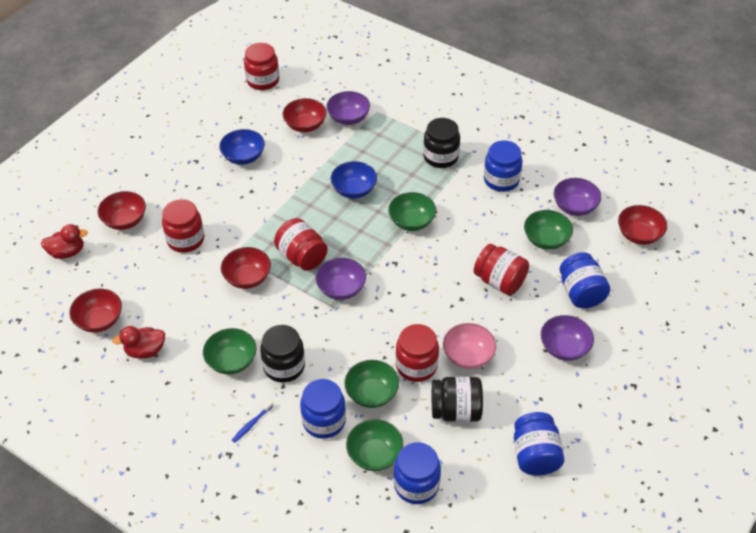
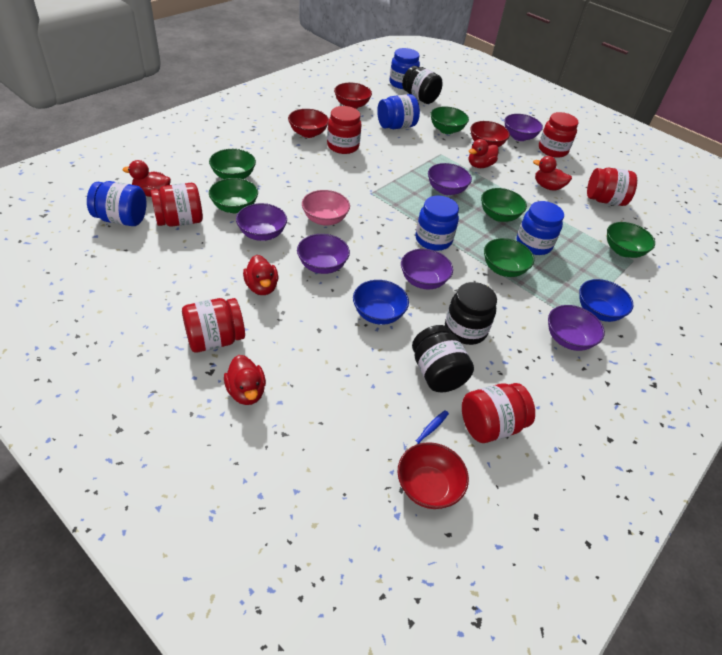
green bowl: [203,328,256,375] [344,360,399,408] [346,419,403,471] [388,192,436,231] [524,210,573,250] = 5 -> [209,149,256,179] [209,178,258,213] [430,106,469,134] [481,188,527,222] [484,238,534,277] [607,222,655,258] = 6
purple bowl: [316,258,366,300] [326,91,370,125] [541,315,594,361] [554,178,601,216] = 4 -> [236,203,287,241] [297,234,350,274] [401,249,453,289] [428,163,472,195] [504,114,543,141] [548,305,605,351] = 6
red bowl: [69,289,122,332] [97,191,146,230] [221,247,271,289] [283,98,327,132] [618,205,667,245] = 5 -> [288,109,329,138] [334,82,372,109] [398,442,469,509] [470,121,510,147] = 4
red duck: [41,224,88,259] [112,326,165,359] = 2 -> [123,160,171,197] [224,355,266,405] [243,255,278,295] [468,139,499,168] [533,156,572,191] = 5
red jar: [162,199,204,253] [244,43,279,90] [274,218,328,271] [396,324,439,382] [474,244,529,295] = 5 -> [150,183,203,227] [182,298,245,353] [327,106,362,154] [462,383,535,443] [539,112,579,158] [587,168,637,206] = 6

